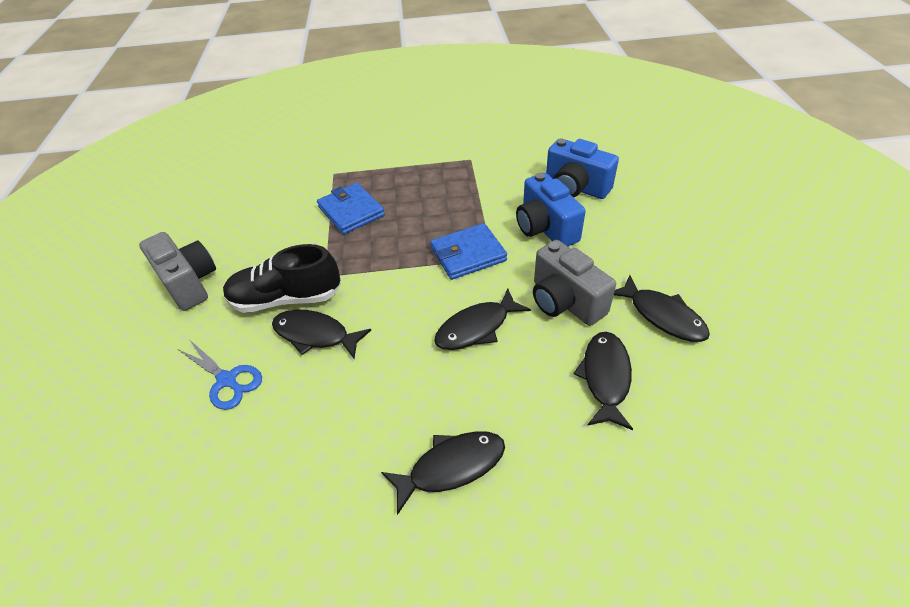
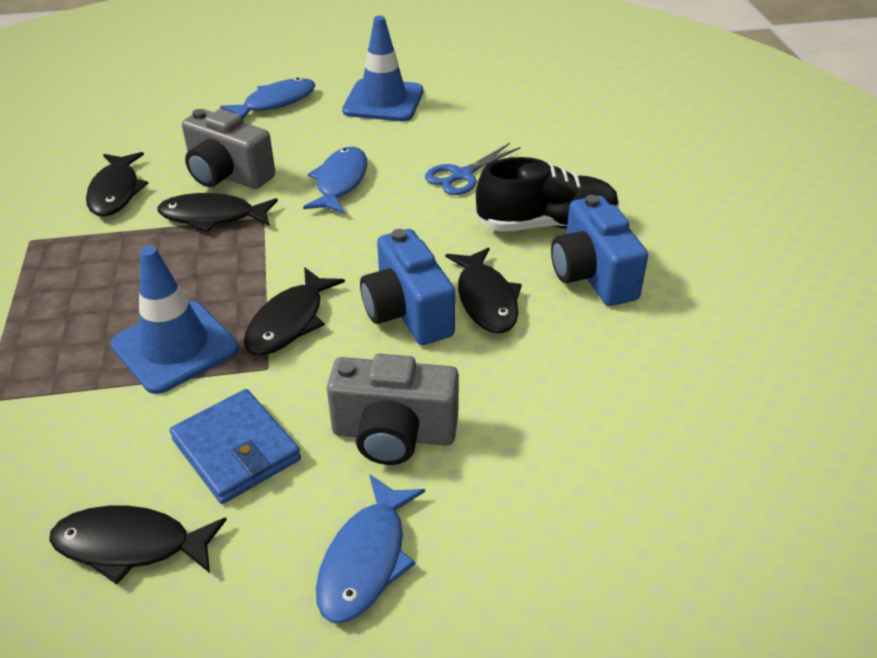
blue fish: none = 0 -> [220,78,316,119] [303,147,367,214] [316,474,425,623] = 3
blue traffic cone: none = 0 -> [111,246,239,394] [342,16,423,121] = 2
blue wallet: [317,183,385,234] [431,223,507,280] = 2 -> [169,389,301,504] = 1

